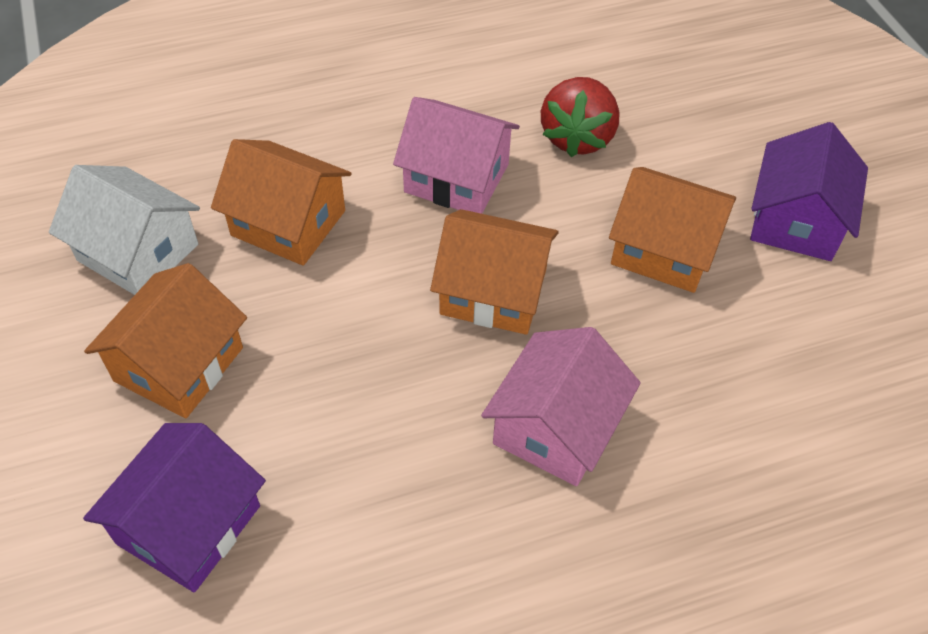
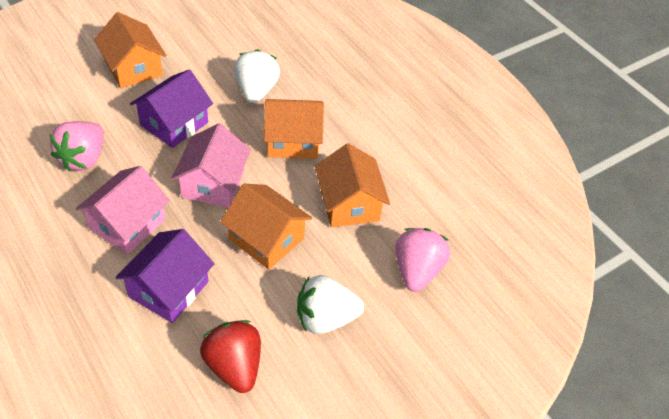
pink strawberry: none = 0 -> [50,121,104,171] [395,228,450,292] = 2
white house: [49,165,200,295] = 1 -> none = 0
white strawberry: none = 0 -> [234,49,280,103] [297,275,364,334] = 2

